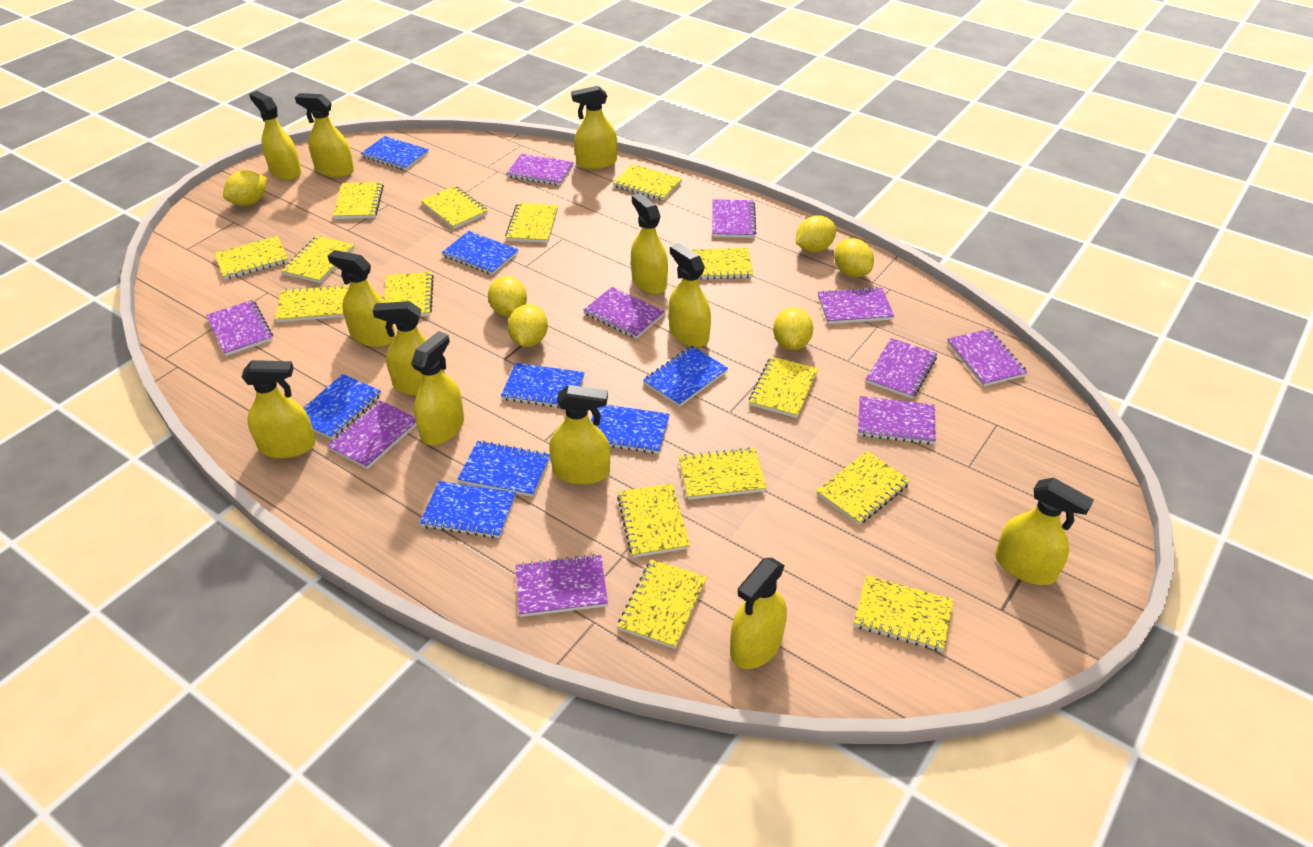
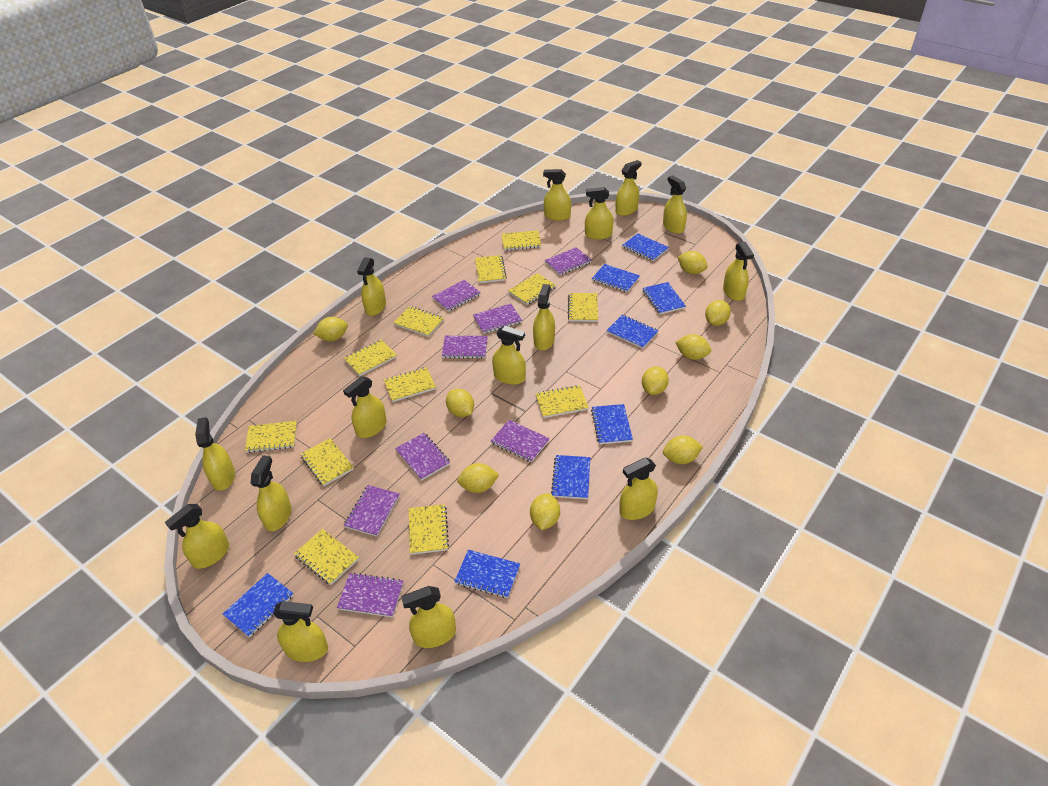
purple notebook: [206,300,273,356] [327,400,417,469] [506,154,574,186] [516,554,608,617] [583,287,665,339] [712,199,756,238] [818,287,894,324] [858,396,936,444] [866,338,937,399] [947,329,1028,386] = 10 -> [337,573,403,617] [344,485,400,537] [395,433,450,481] [432,280,481,312] [442,336,488,359] [473,304,522,334] [491,420,550,462] [545,247,592,275] = 8
yellow lemon: [223,170,267,206] [488,276,527,317] [508,304,548,347] [773,307,813,350] [796,215,836,252] [834,238,874,277] = 6 -> [313,317,348,341] [446,389,474,417] [457,463,499,493] [530,493,560,530] [642,366,669,395] [663,435,703,464] [675,334,711,360] [677,251,708,274] [705,300,731,326] = 9
yellow notebook: [214,236,289,279] [275,285,348,322] [281,236,354,283] [333,182,384,219] [384,272,434,316] [420,186,488,229] [505,203,558,243] [613,164,682,201] [617,484,690,557] [618,559,707,649] [679,447,767,500] [691,248,753,280] [749,356,818,418] [816,451,910,525] [854,575,954,652] = 15 -> [245,421,297,453] [294,529,359,585] [300,438,354,486] [344,339,397,376] [384,367,436,402] [393,306,444,337] [409,504,449,555] [475,255,507,283] [502,230,541,251] [508,273,556,305] [535,385,589,418] [568,293,598,322] = 12
yellow spray bottle: [241,360,316,458] [249,91,301,180] [295,93,354,177] [328,250,396,347] [373,301,445,396] [411,331,464,445] [549,385,610,485] [571,86,617,169] [631,193,668,294] [669,243,711,348] [730,558,787,669] [995,478,1094,585] = 12 -> [165,504,229,569] [195,417,235,491] [250,455,292,531] [273,601,328,662] [343,376,387,438] [357,257,386,316] [401,586,456,648] [492,325,526,385] [533,284,555,350] [543,169,571,221] [585,187,614,240] [615,160,642,216] [619,457,658,520] [663,175,687,234] [723,242,754,301] = 15

